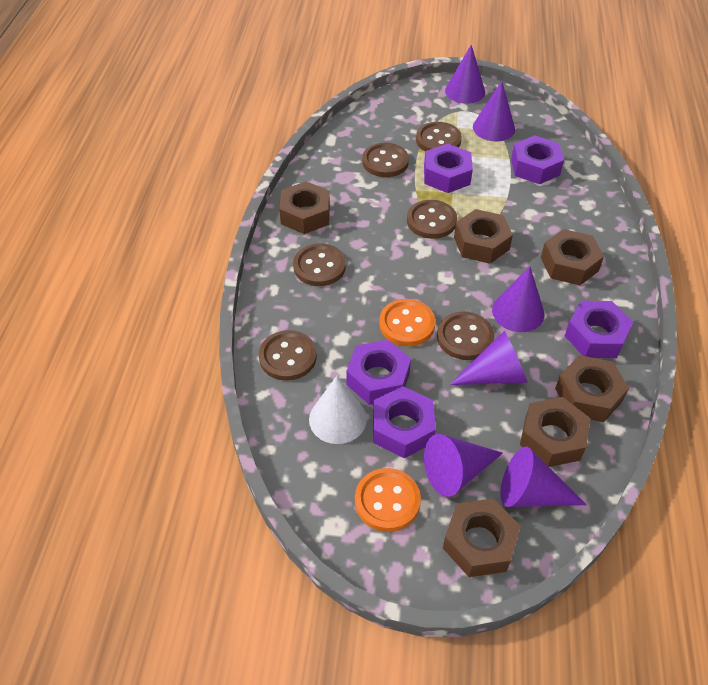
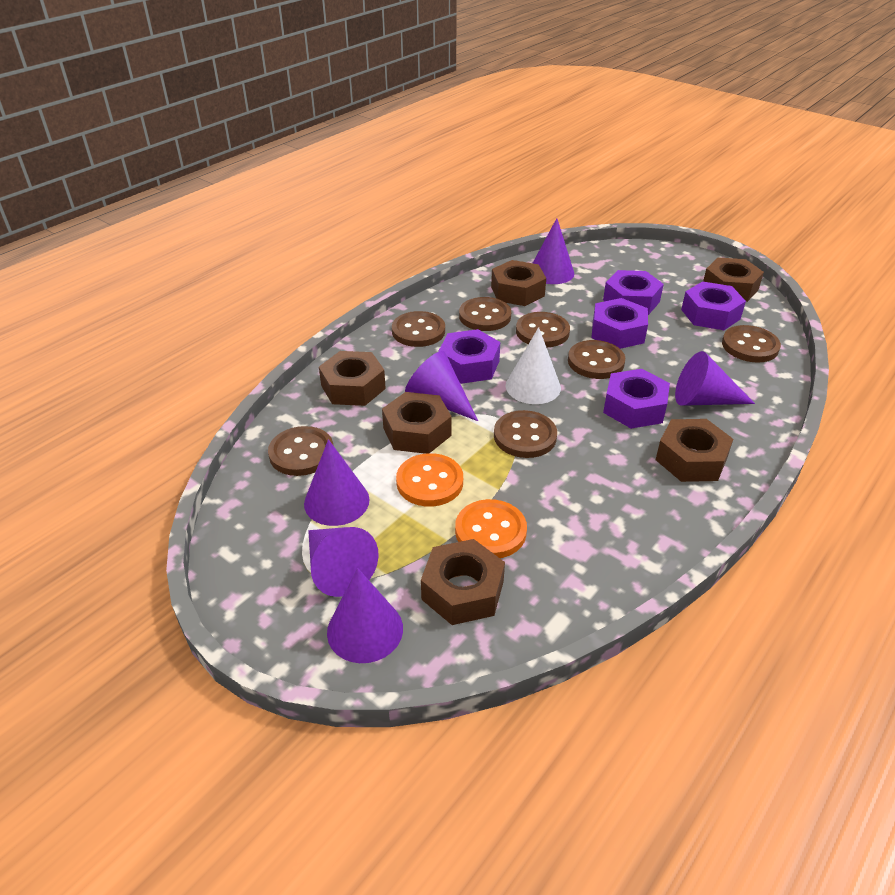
brown button: [259,330,317,381] [293,243,346,286] [362,143,409,177] [407,200,457,239] [416,122,462,151] [437,311,494,360] = 6 -> [268,426,333,476] [392,311,445,347] [459,297,511,331] [494,410,557,458] [516,312,570,348] [568,340,625,379] [722,325,781,363] = 7

